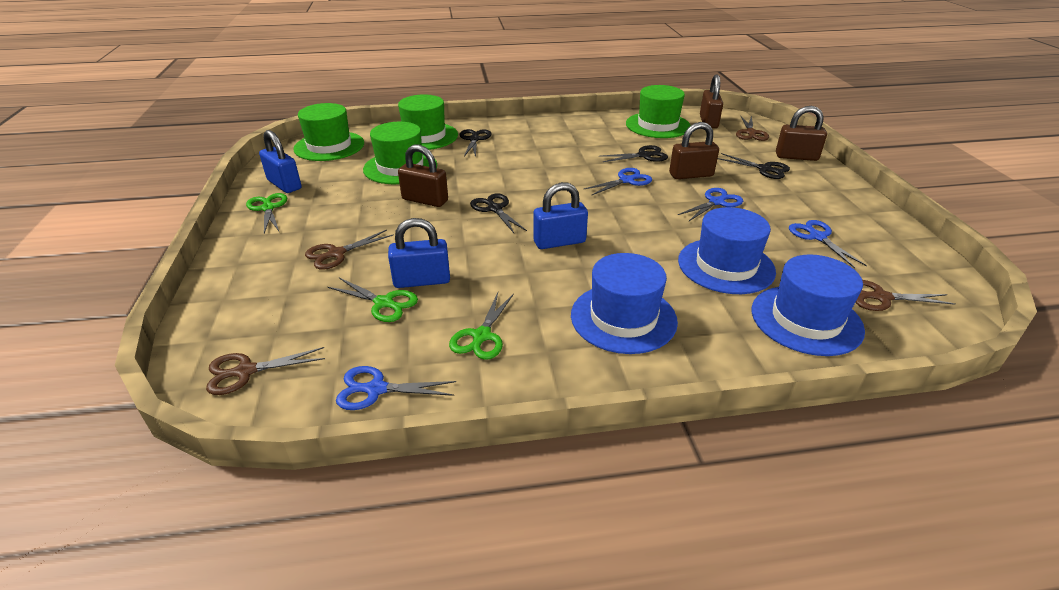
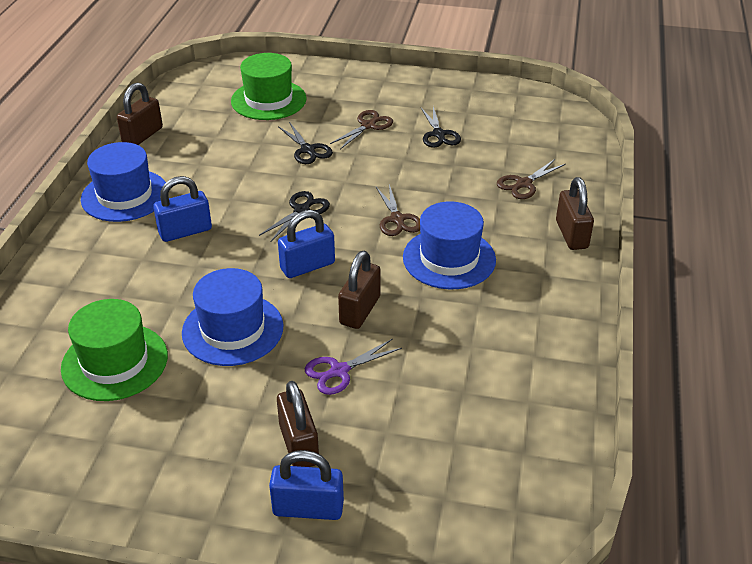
black scissors: [460,129,491,157] [470,193,527,233] [599,145,668,162] [718,153,790,179] = 4 -> [259,191,330,241] [278,122,333,164] [421,107,461,148] = 3
blue scissors: [336,366,456,410] [584,168,652,196] [678,188,743,221] [789,220,867,268] = 4 -> none = 0
brown scissors: [206,347,325,395] [305,230,394,270] [736,116,769,141] [856,280,956,311] = 4 -> [330,110,393,149] [376,184,420,236] [497,159,566,199] = 3
green hat: [293,103,364,161] [363,122,437,184] [398,94,458,150] [626,85,691,138] = 4 -> [61,299,168,401] [231,53,307,120] = 2
green scissors: [246,193,287,233] [328,278,418,322] [449,293,514,360] = 3 -> none = 0
purple scissors: none = 0 -> [305,339,402,395] = 1

